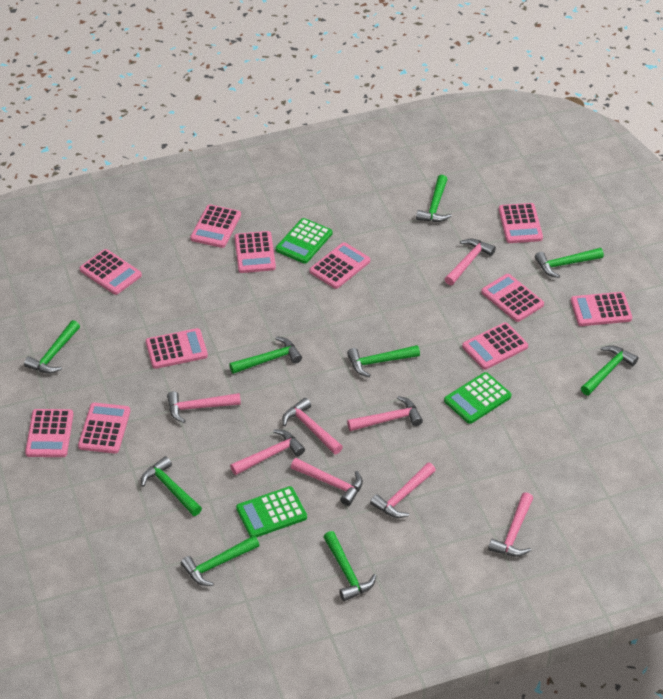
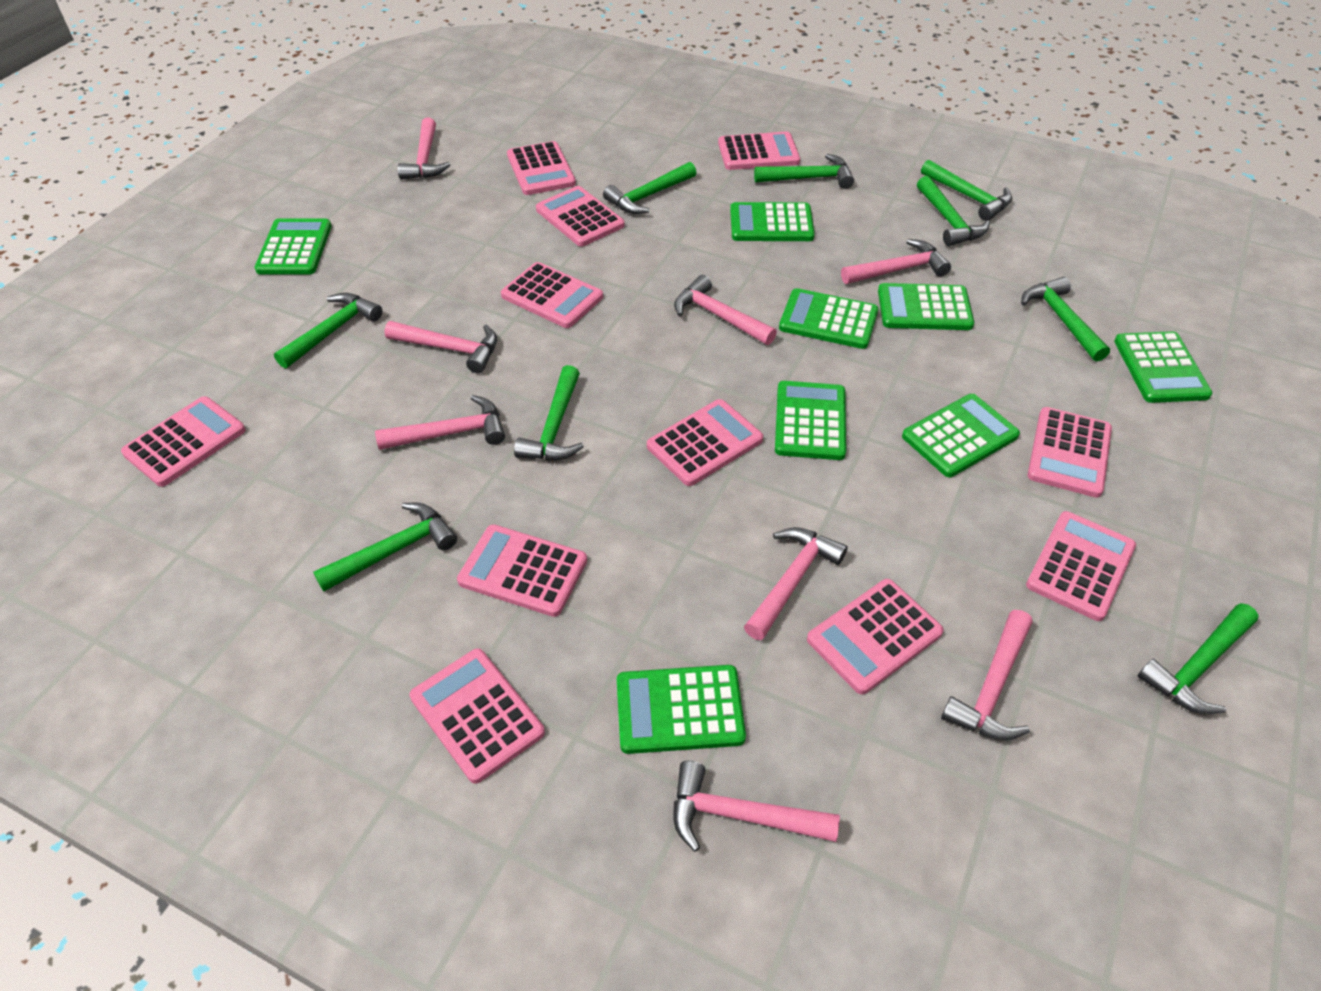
green calculator: [236,486,307,537] [276,218,332,264] [444,372,512,424] = 3 -> [254,218,332,275] [617,665,746,754] [730,202,815,241] [775,381,846,460] [779,288,879,349] [878,283,974,330] [902,394,1020,477] [1114,331,1212,403] = 8

